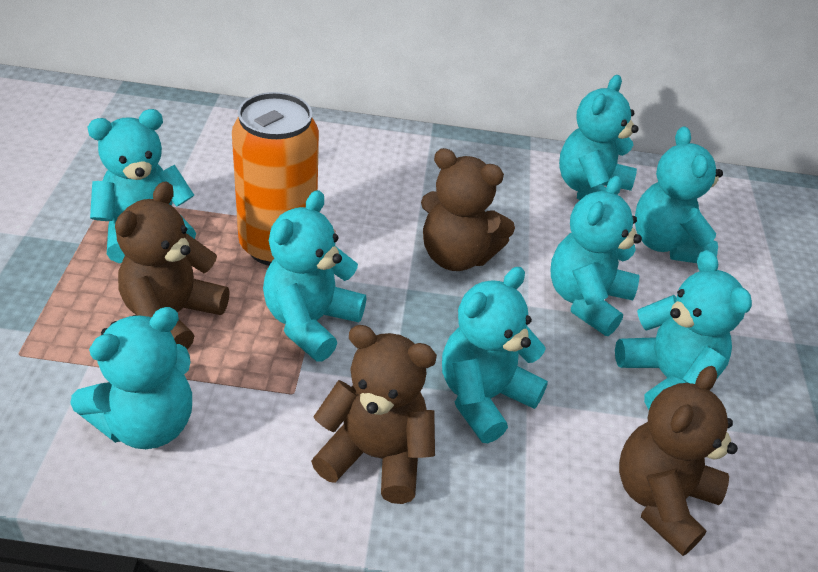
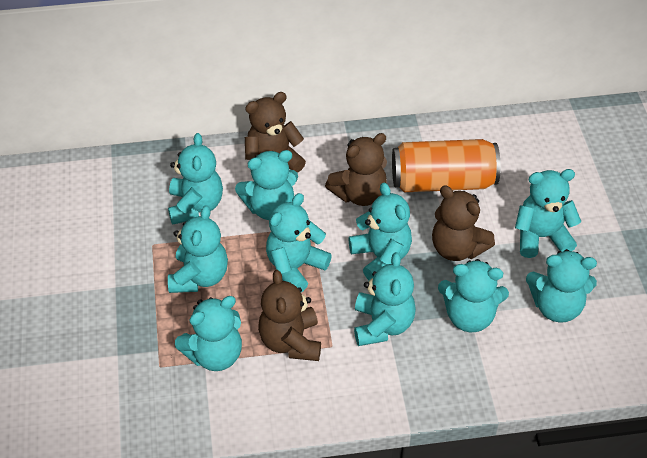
turquoise teddy bear: [70,307,192,449] [87,109,196,263] [263,190,366,362] [442,267,548,443] [551,175,642,336] [559,75,639,200] [615,250,752,410] [635,126,723,263] = 8 -> [168,133,223,225] [168,205,228,293] [175,296,242,371] [235,150,298,220] [266,193,332,292] [349,183,412,280] [354,252,416,346] [438,259,509,332] [515,169,582,258] [526,249,597,323] = 10

